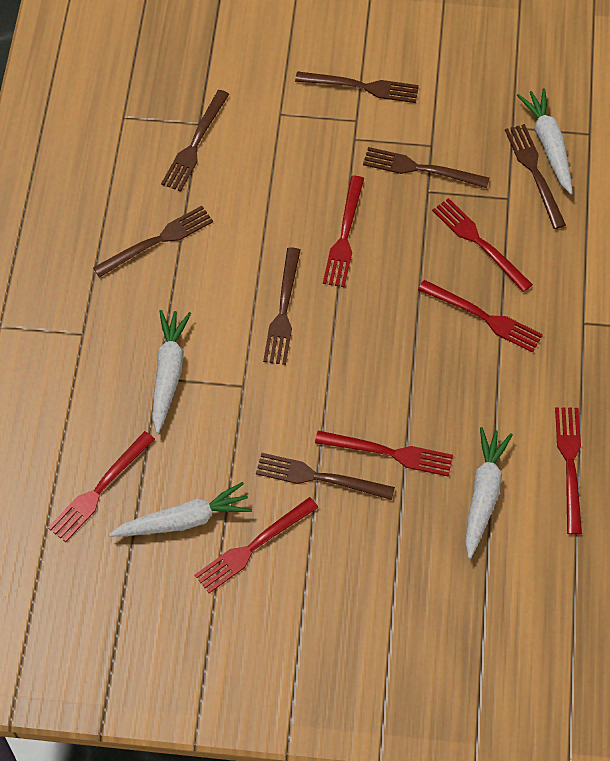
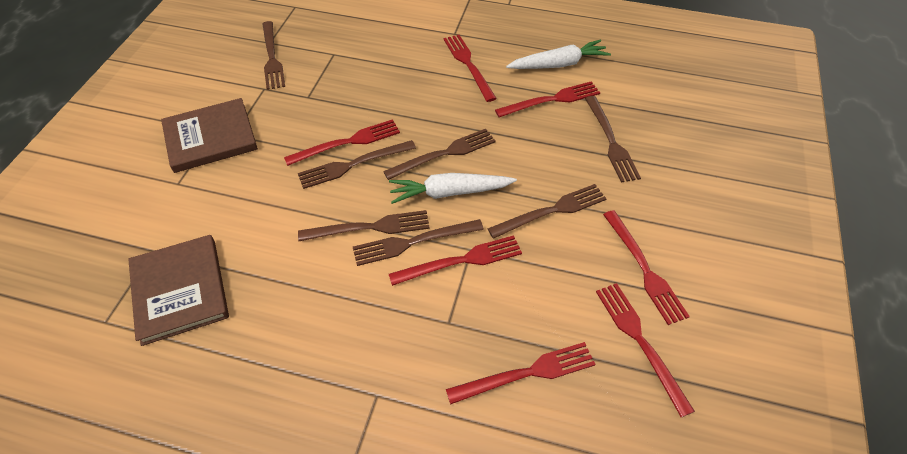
brown book: none = 0 -> [128,235,229,346] [161,98,258,173] = 2
white carrot: [109,482,252,537] [152,310,191,433] [465,427,513,559] [517,88,573,194] = 4 -> [389,173,517,204] [506,39,611,69] = 2

